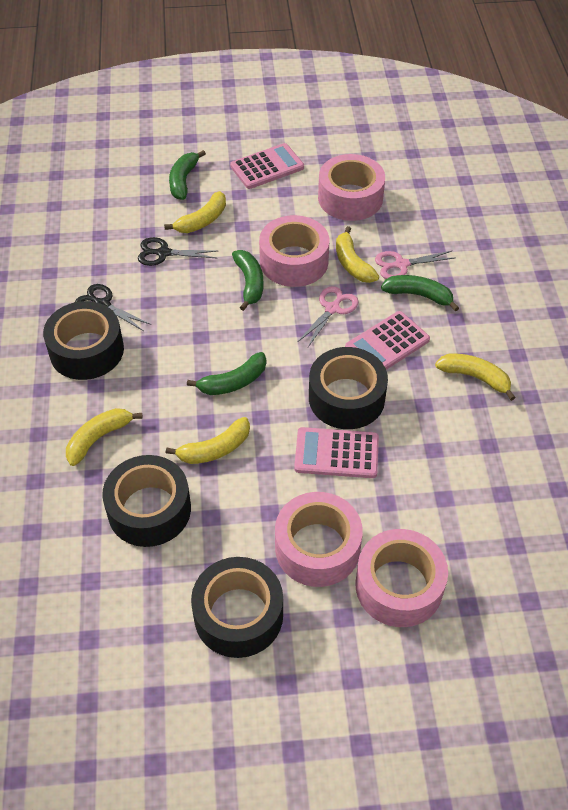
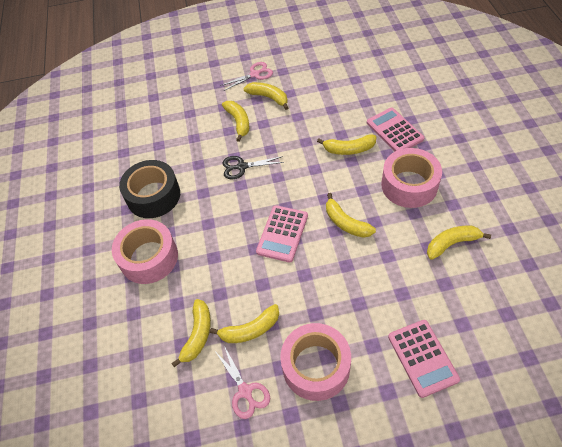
black scissors: [75,284,151,331] [138,237,217,266] = 2 -> [222,156,284,179] = 1
black tape: [43,301,124,380] [102,455,191,547] [191,557,283,658] [309,347,388,429] = 4 -> [119,160,180,218] = 1
green banana: [169,150,206,200] [187,352,266,395] [232,250,263,311] [381,275,459,311] = 4 -> none = 0
pink tape: [259,215,329,287] [275,492,363,587] [318,154,385,221] [355,529,448,627] = 4 -> [112,219,178,284] [280,323,351,401] [381,148,442,208] = 3
yellow banana: [66,408,143,466] [164,191,226,233] [166,417,250,464] [336,226,379,283] [435,353,516,401] = 5 -> [171,299,211,368] [209,304,279,343] [222,101,249,142] [243,82,288,110] [317,134,377,155] [326,193,376,238] [427,225,491,260] = 7

